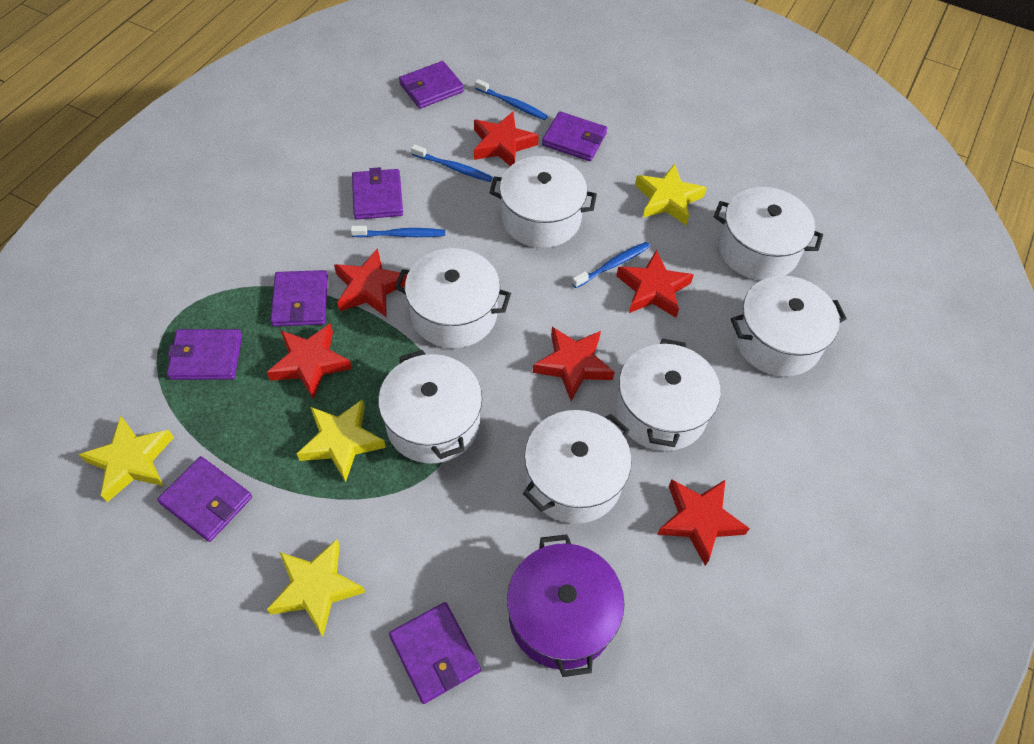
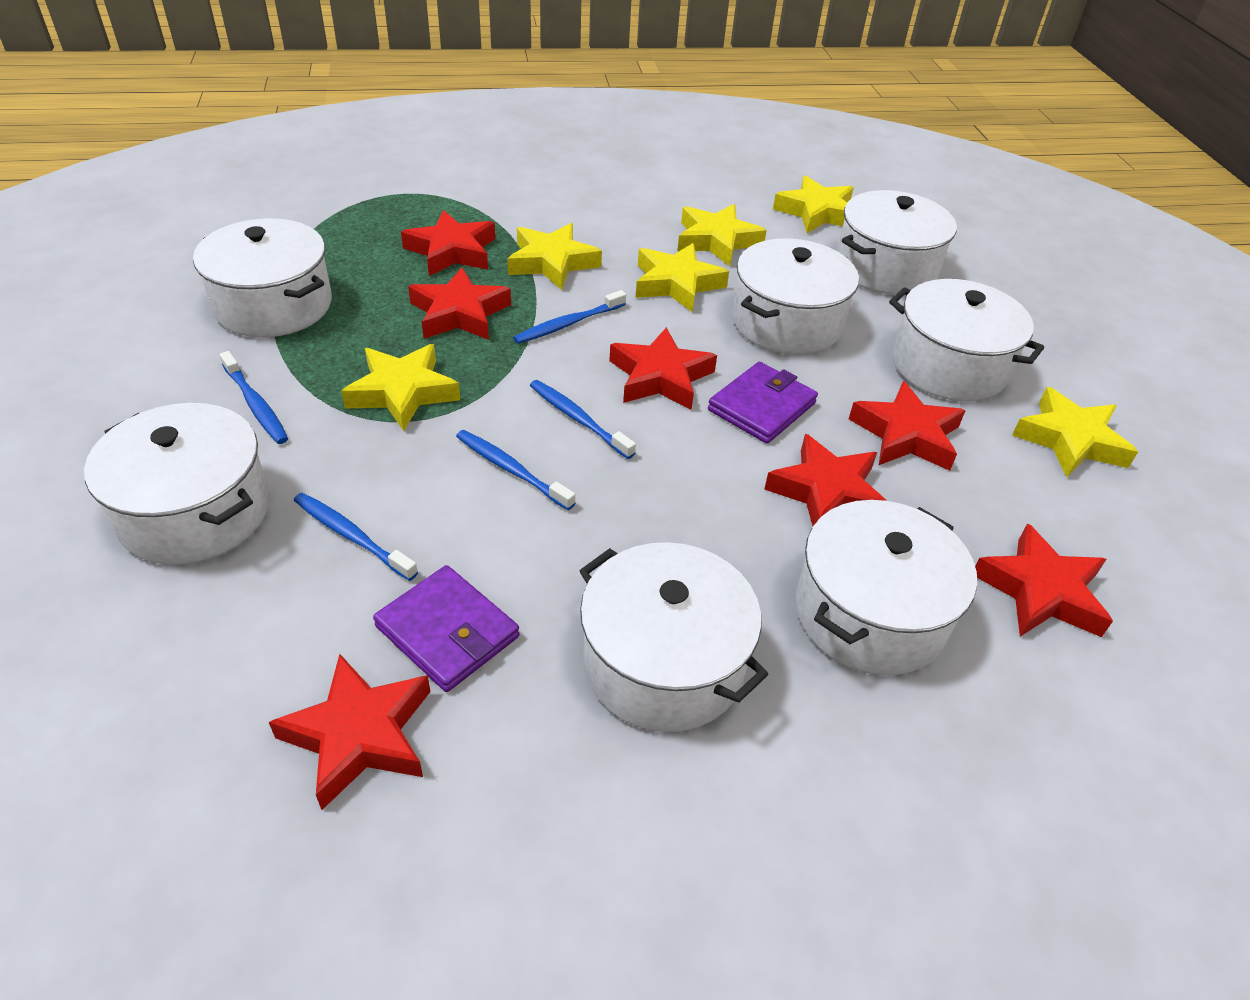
blue toothbrush: [351,226,445,237] [411,145,493,182] [475,79,548,120] [572,242,650,288] = 4 -> [220,351,288,444] [294,493,418,581] [456,430,575,510] [513,290,626,344] [530,380,636,459] = 5
purple pot: [507,534,625,677] = 1 -> none = 0
purple wallet: [157,456,252,542] [167,329,242,380] [270,270,328,326] [352,167,403,220] [389,602,481,704] [399,61,464,109] [542,111,607,161] = 7 -> [373,565,519,692] [708,362,818,444] = 2
red star: [267,323,352,400] [334,248,408,317] [474,112,539,166] [533,327,615,401] [616,249,694,318] [657,479,750,566] = 6 -> [269,654,430,810] [401,210,495,276] [408,267,511,340] [609,327,717,410] [764,434,887,526] [849,381,965,471] [975,523,1113,637] = 7
yellow star: [78,416,174,502] [267,539,365,636] [297,399,386,482] [635,164,707,225] = 4 -> [341,344,460,431] [507,223,602,290] [635,243,729,313] [677,204,767,266] [773,175,854,233] [1012,387,1138,477] = 6

